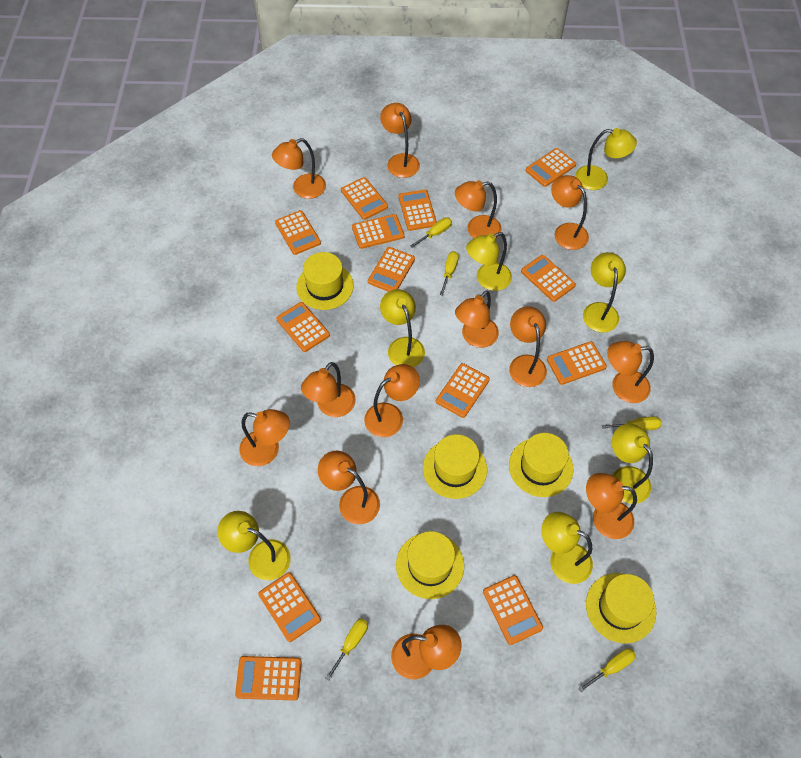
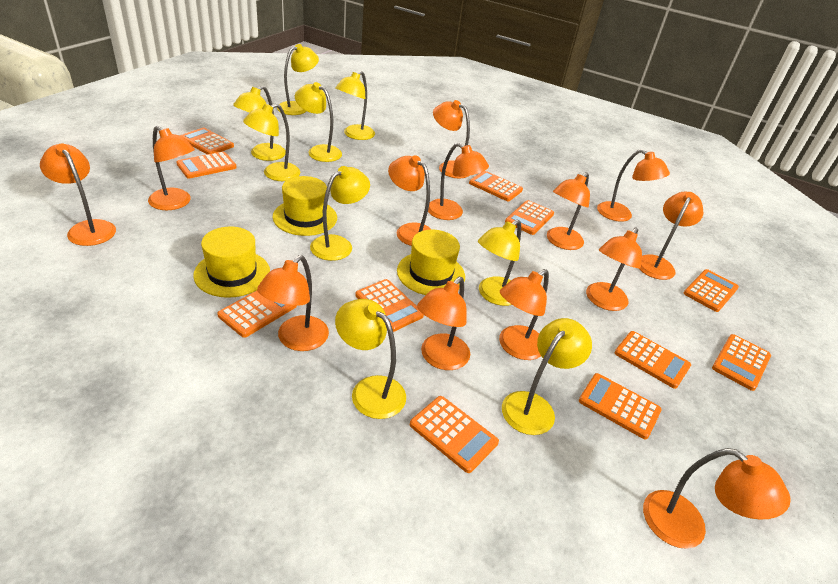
orange calculator: [235,656,302,700] [258,572,321,642] [275,210,321,255] [276,302,330,352] [341,177,388,220] [352,214,405,249] [368,247,415,292] [399,189,437,231] [436,363,490,418] [483,575,543,645] [521,255,576,302] [526,148,576,187] [547,341,607,385] = 13 -> [177,152,237,178] [181,128,234,154] [217,291,297,338] [355,279,424,332] [410,396,499,473] [469,171,523,201] [505,200,554,235] [579,373,662,439] [614,331,691,389] [684,269,739,312] [712,334,771,391] = 11
yellow hat: [296,252,354,310] [396,531,464,599] [423,434,487,499] [509,433,573,497] [586,573,656,644] = 5 -> [193,227,270,298] [272,176,337,236] [397,230,465,295] = 3
yellow lamp: [217,511,291,580] [380,289,425,367] [466,232,512,291] [541,512,593,584] [575,128,637,190] [583,252,626,333] [612,424,653,504] = 7 -> [233,86,286,161] [243,104,300,181] [277,44,319,115] [295,82,342,162] [310,166,370,261] [335,71,375,140] [335,299,406,419] [478,220,521,306] [502,318,592,435] = 9
yellow screwdriver: [325,618,368,681] [410,217,452,248] [440,251,459,295] [578,648,636,692] [602,417,662,430] = 5 -> none = 0

